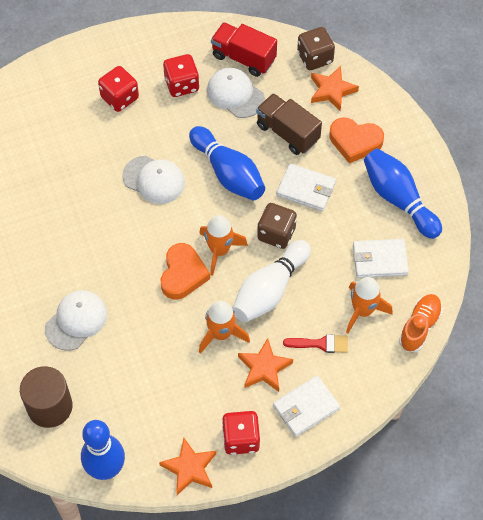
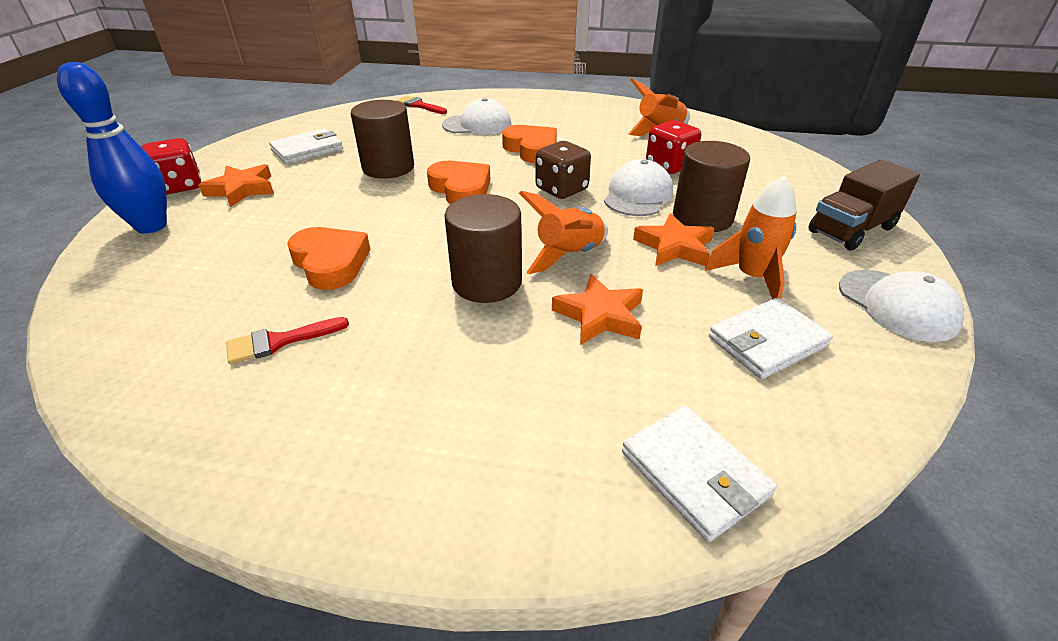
blue bowling pin: [81,420,125,480] [189,126,265,200] [364,149,442,239] = 3 -> [57,62,167,234] = 1
brown cylinder: [20,366,73,428] = 1 -> [351,100,414,179] [444,194,522,303] [673,141,750,232] = 3
brown dice: [257,203,297,249] [297,27,335,70] = 2 -> [535,141,591,199] = 1
orange heart: [161,243,210,300] [329,118,384,164] = 2 -> [287,227,370,290] [427,161,491,204] [502,125,557,163] = 3
orange shoe: [399,294,442,352] = 1 -> none = 0
red brush: [283,334,348,353] = 1 -> [226,317,349,364] [396,96,447,114] = 2
red dice: [98,66,139,112] [163,54,199,97] [222,411,261,455] = 3 -> [141,138,201,195] [646,120,701,174] = 2
red truck: [211,22,277,77] = 1 -> none = 0
white bowling pin: [233,240,311,322] = 1 -> none = 0

